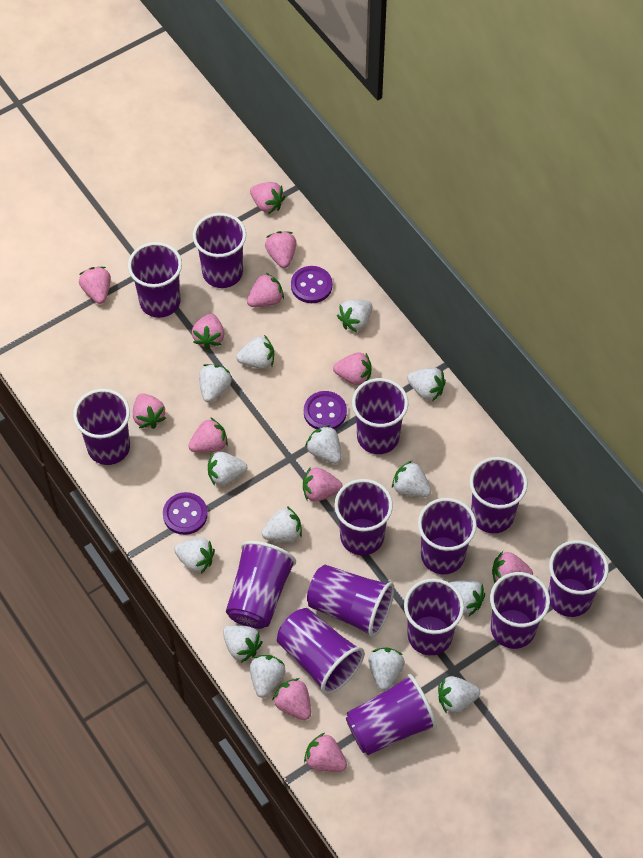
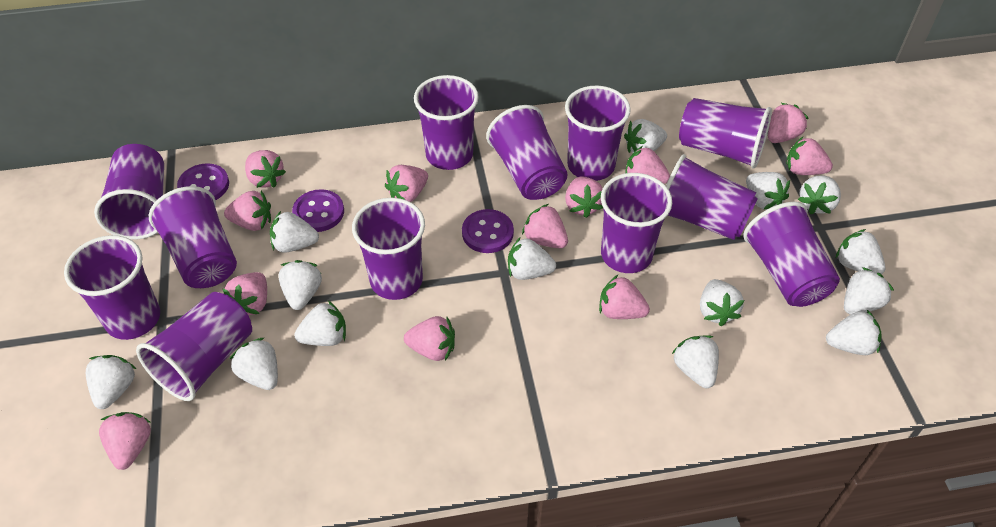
purple cup: [73,389,130,465] [128,242,182,318] [193,213,246,288] [226,541,296,629] [277,608,365,695] [307,565,394,638] [334,479,393,556] [346,674,437,755] [352,378,408,454] [404,578,464,655] [418,498,477,574] [469,457,528,533] [490,572,550,649] [548,540,609,617] = 14 -> [64,235,160,340] [94,144,164,240] [136,292,252,401] [149,186,237,288] [352,198,425,300] [414,75,479,170] [486,105,568,200] [565,86,631,181] [601,173,672,273] [666,154,758,240] [679,98,772,168] [743,202,840,307] = 12

